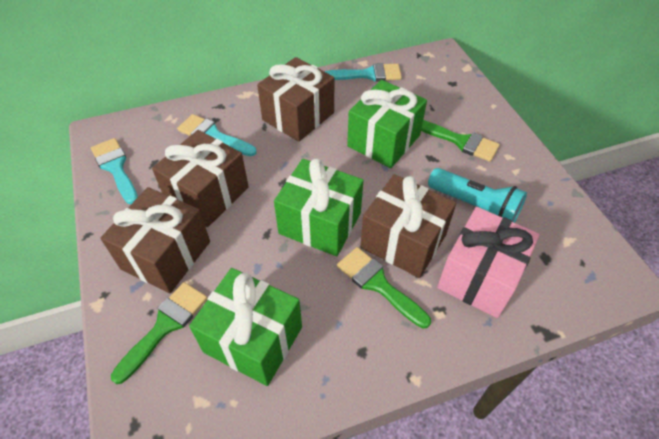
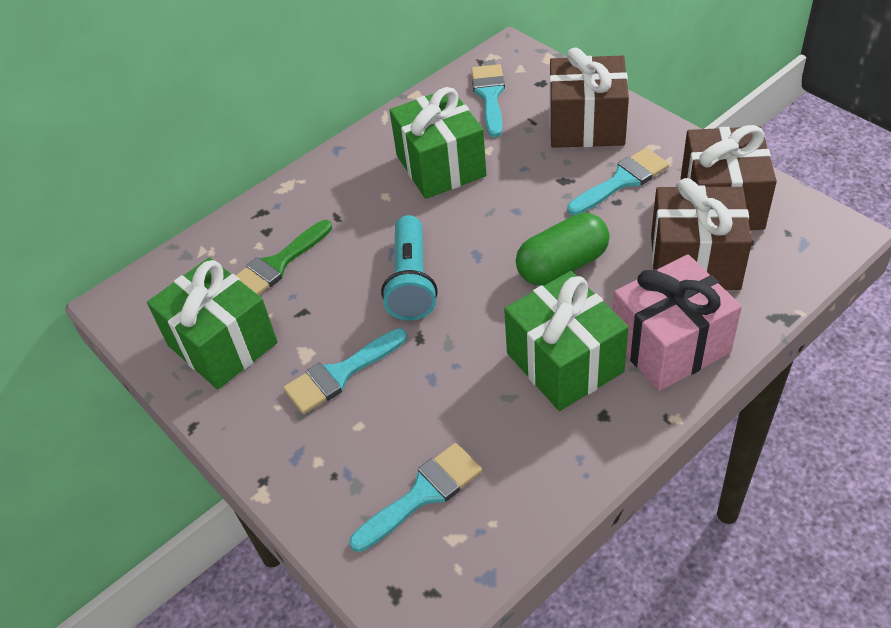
brown gift: [100,187,210,293] [152,130,249,227] [257,57,335,142] [360,174,456,278] = 4 -> [550,47,629,148] [651,178,752,290] [681,125,777,230] = 3
green brush: [111,282,207,384] [337,247,431,328] [421,120,500,162] = 3 -> [235,220,332,295] = 1
green capsule: none = 0 -> [516,213,610,285] = 1
turquoise brush: [91,138,138,204] [177,114,257,156] [325,63,402,82] = 3 -> [283,328,407,414] [349,443,482,552] [471,64,505,137] [567,148,669,215] = 4

